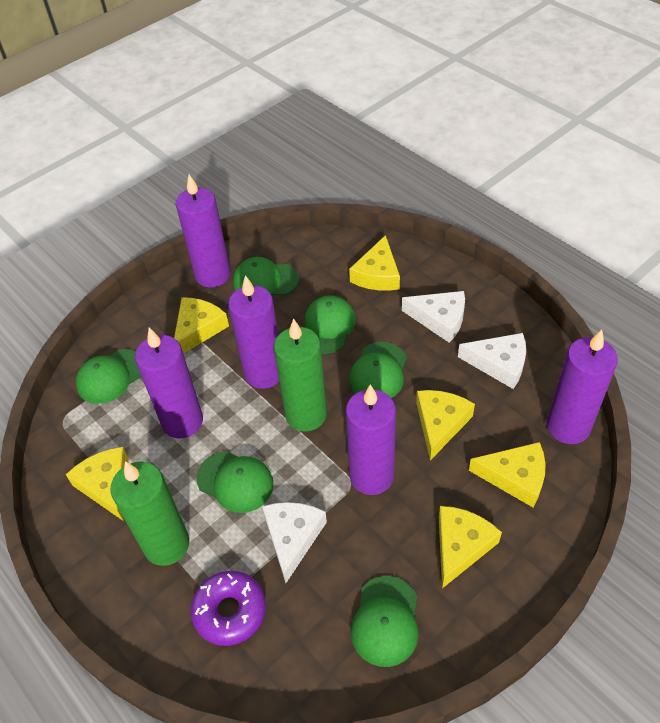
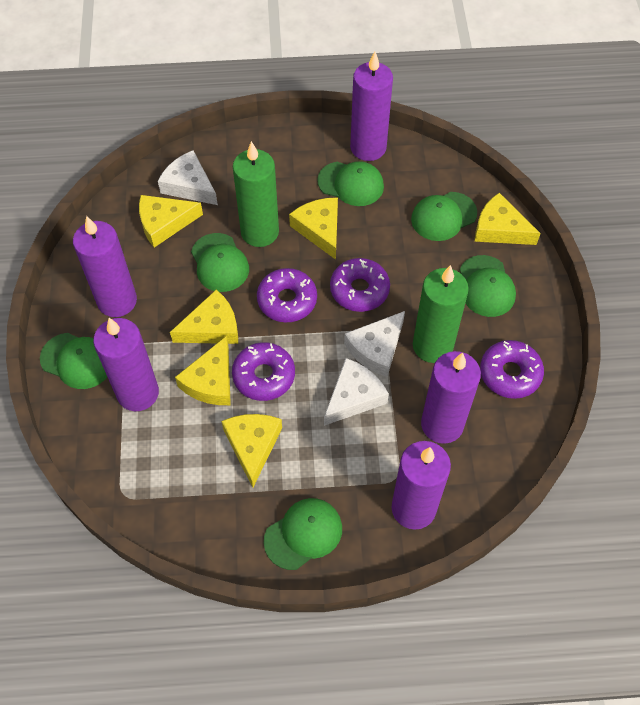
purple donut: [190,571,266,646] = 1 -> [232,342,295,401] [257,268,317,323] [330,258,390,312] [480,340,544,399] = 4

